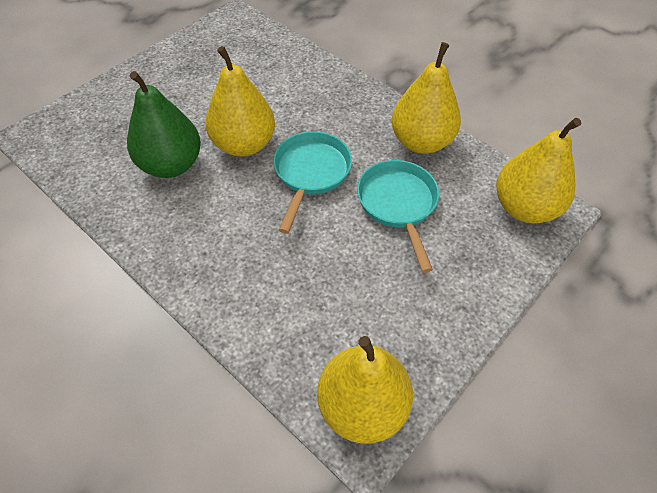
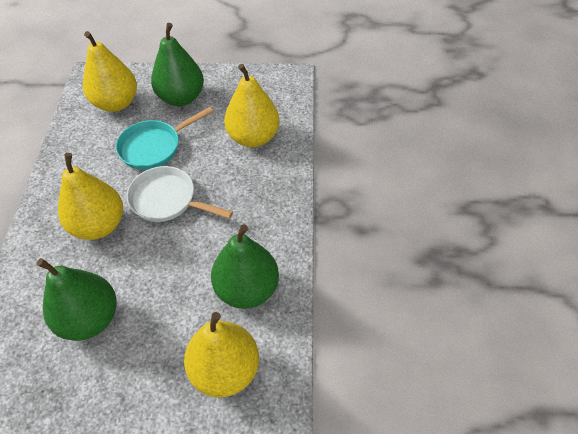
green pear: [127,71,201,178] = 1 -> [37,258,117,341] [151,23,204,106] [211,224,279,309] = 3
turquoise pan: [273,131,352,233] [357,160,439,273] = 2 -> [116,107,213,170] = 1
white pan: none = 0 -> [127,166,233,222] = 1

